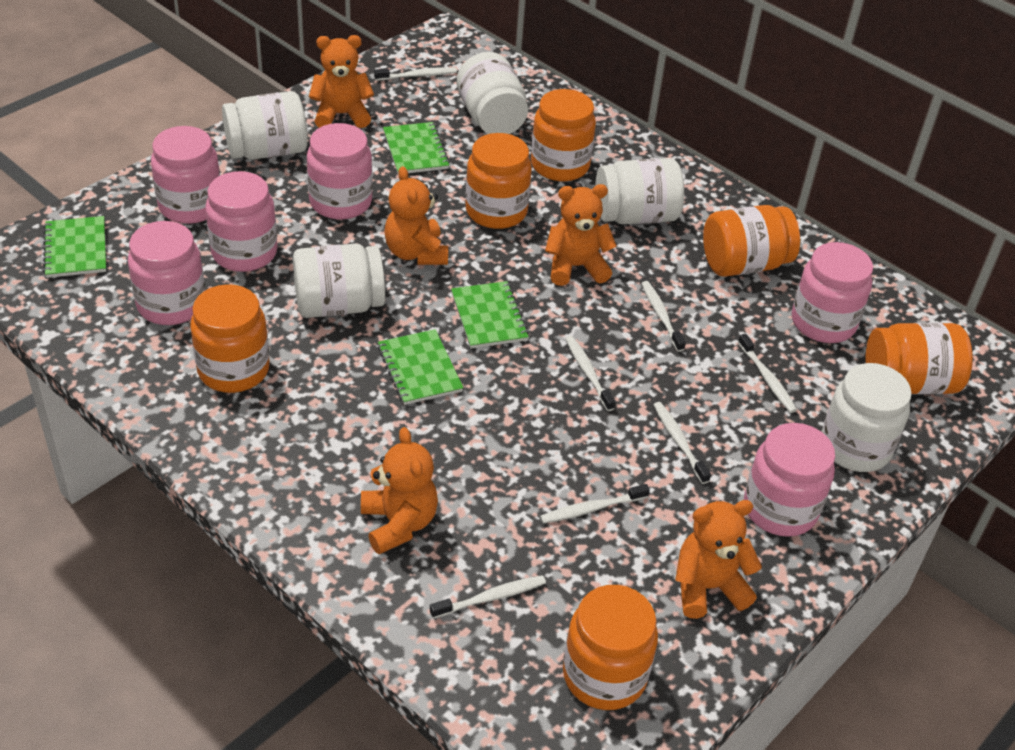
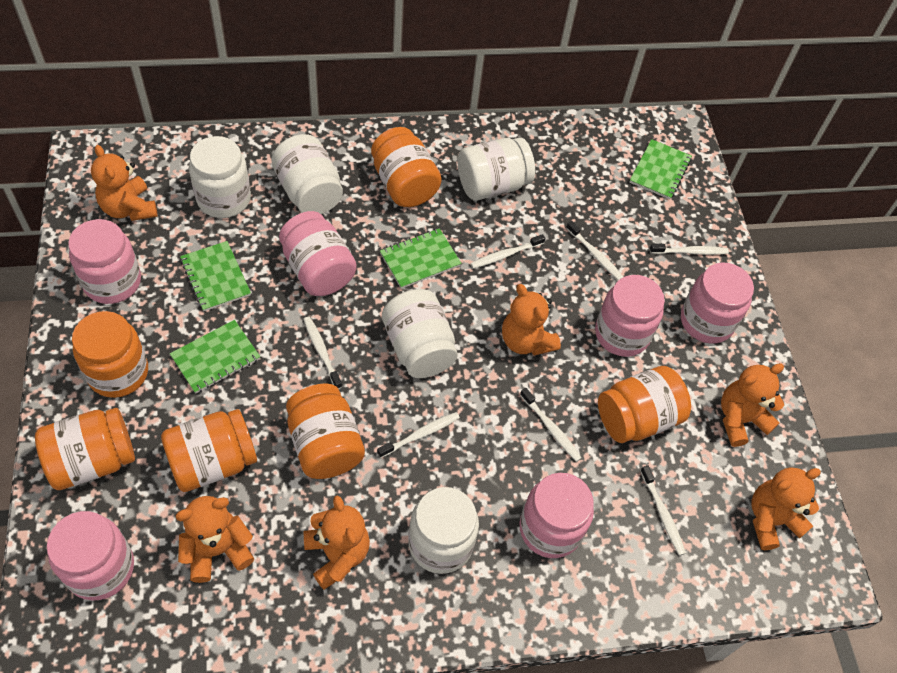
orange teddy bear: [309,35,374,128] [361,427,438,554] [384,166,448,265] [545,184,617,286] [675,500,762,619] = 5 -> [91,145,158,221] [175,496,254,583] [304,495,370,590] [502,284,561,355] [721,363,784,447] [751,467,821,550] = 6

